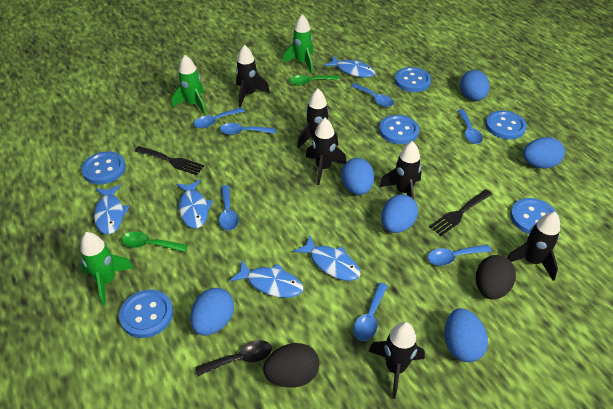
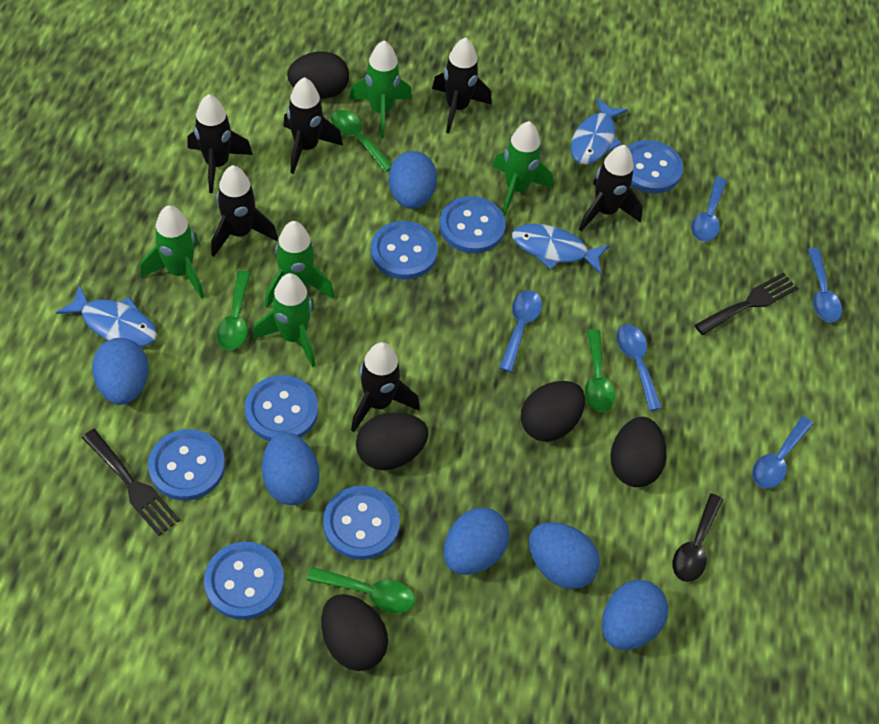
black egg: [263,343,319,388] [476,255,516,299] = 2 -> [287,51,349,99] [321,594,388,671] [356,413,428,470] [521,381,585,442] [610,417,667,487] = 5
blue button: [81,151,126,184] [119,290,173,338] [379,115,419,144] [395,67,431,92] [486,111,527,140] [510,198,558,234] = 6 -> [148,429,225,501] [204,542,284,620] [245,375,318,441] [323,486,400,560] [371,221,438,280] [440,196,505,253] [627,140,683,193] = 7
blue fish: [94,185,130,234] [176,180,213,228] [230,260,303,298] [294,236,361,281] [324,56,376,78] = 5 -> [56,285,157,347] [512,224,609,274] [571,98,628,165] = 3
blue spoon: [193,108,245,128] [219,185,239,230] [220,123,276,135] [351,83,394,107] [354,283,388,341] [427,245,491,266] [458,110,483,144] = 7 -> [499,290,542,372] [616,325,662,411] [691,177,727,242] [752,416,813,489] [808,248,842,323] = 5
green rocket: [80,232,134,306] [172,55,206,115] [283,14,314,74] = 3 -> [140,205,204,299] [253,273,316,367] [265,221,334,308] [349,40,412,138] [492,121,553,216] = 5
green spoon: [121,232,188,252] [289,75,340,86] = 2 -> [216,271,251,350] [307,567,415,613] [331,110,392,172] [585,329,615,412] = 4

